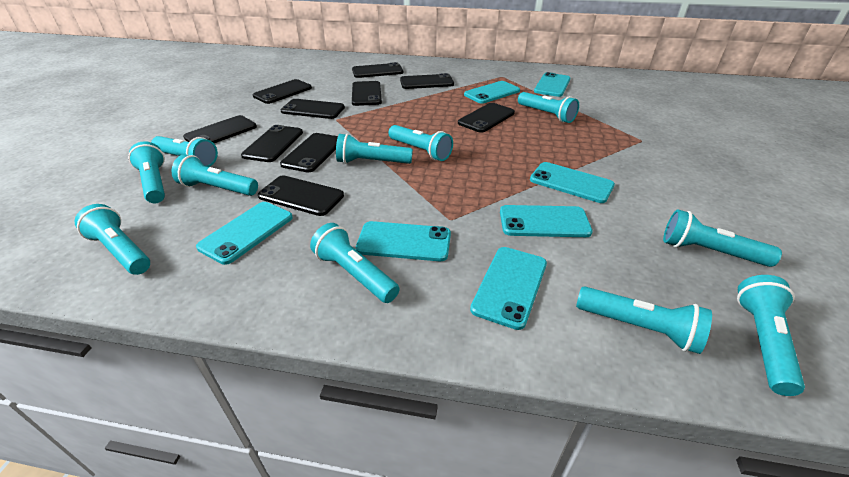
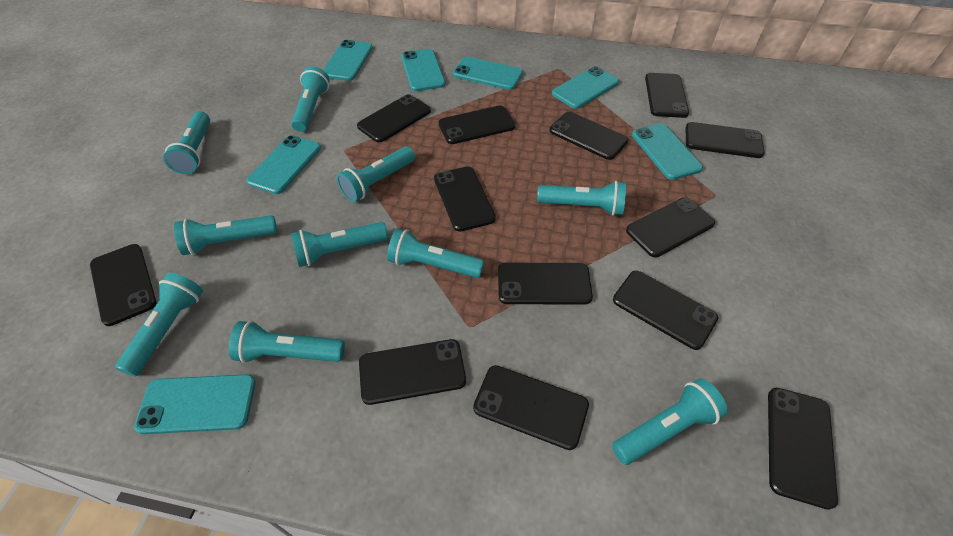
black phone: [183,115,257,143] [241,125,303,162] [253,79,312,104] [258,175,344,216] [280,133,338,173] [281,99,345,119] [352,62,403,78] [352,81,382,106] [400,73,454,89] [458,103,515,133] = 10 -> [90,244,156,326] [357,94,431,143] [359,339,466,405] [434,167,496,232] [439,105,516,144] [473,365,589,450] [498,263,593,305] [549,112,628,160] [613,271,718,350] [626,197,715,257] [645,73,689,118] [686,122,765,158] [768,388,838,510] = 13
turquoise flashlight: [75,204,150,275] [128,141,165,203] [151,136,218,167] [172,155,258,196] [310,223,400,303] [336,133,413,164] [388,125,453,161] [518,92,579,123] [576,286,712,354] [663,209,782,267] [737,275,805,396] = 11 -> [115,273,203,377] [163,111,210,174] [174,215,277,255] [229,321,345,363] [291,66,330,132] [291,222,388,267] [337,146,415,202] [387,228,484,278] [537,181,626,216] [612,378,728,465] = 10

